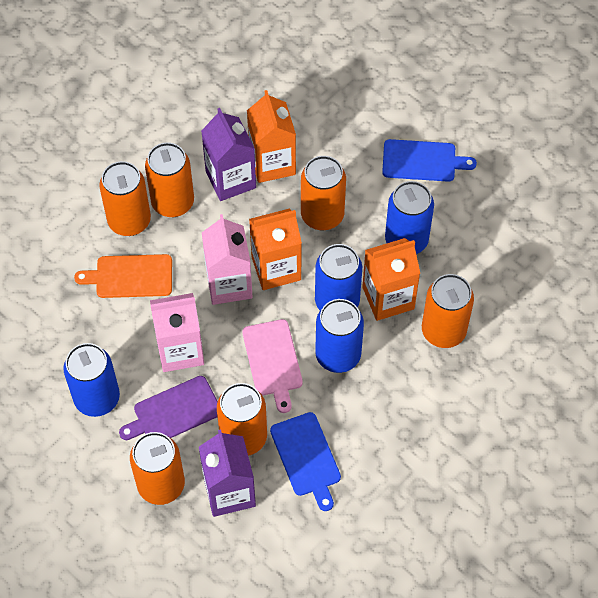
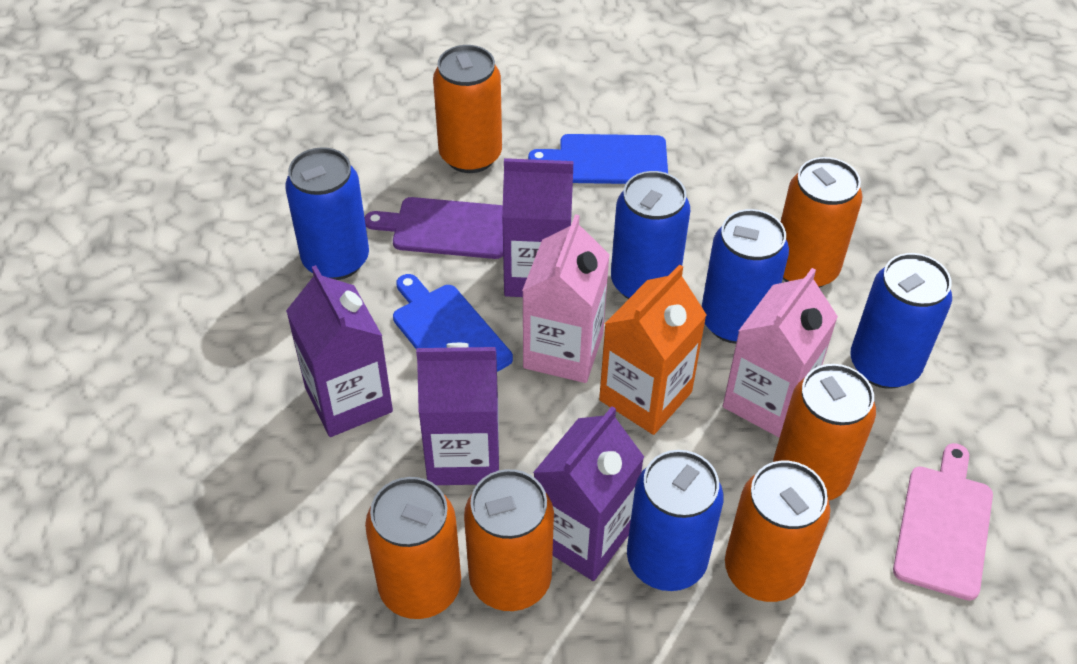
blue can: [64,343,120,417] [315,244,362,310] [315,299,364,373] [385,181,434,254] = 4 -> [285,147,369,280] [611,171,690,299] [627,450,723,591] [702,209,789,344] [850,253,952,389] = 5
orange carton: [247,90,296,183] [249,208,302,290] [362,238,420,321] = 3 -> [599,264,707,435] = 1
orange cutting board: [74,254,172,298] = 1 -> none = 0
purple carton: [199,430,256,517] [201,108,256,201] = 2 -> [286,265,393,437] [416,343,499,485] [502,158,574,297] [533,406,644,581] = 4

